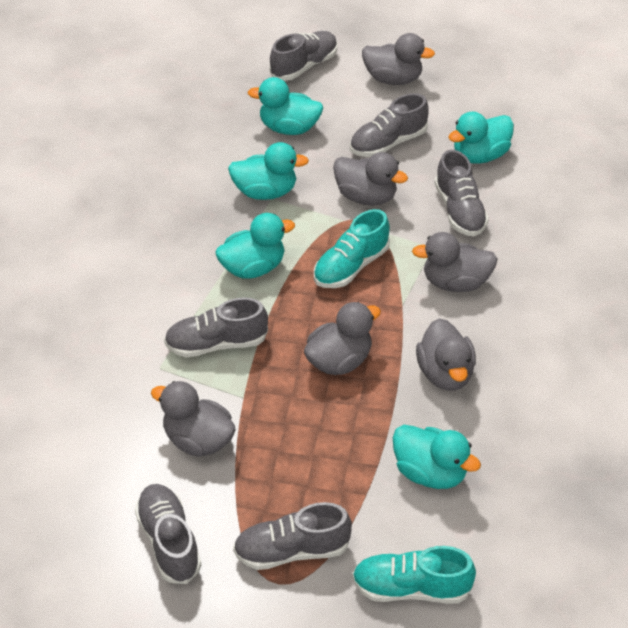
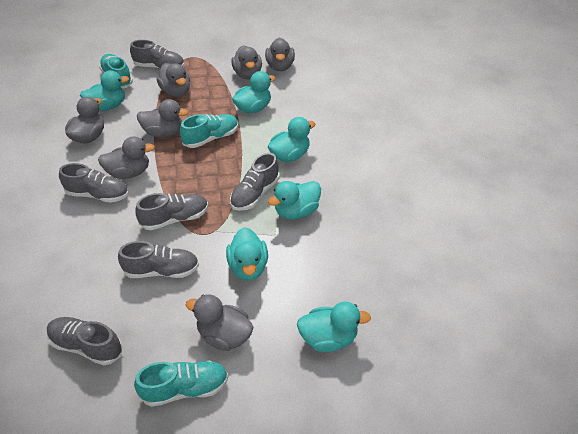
grey duck: [151,381,236,457] [304,302,381,375] [333,152,408,206] [362,33,435,85] [412,232,498,292] [416,318,476,391] = 6 -> [65,97,104,143] [98,136,155,179] [137,99,189,137] [157,63,190,97] [186,294,254,351] [231,45,262,79] [265,37,295,71] = 7
turquoise duck: [215,213,295,279] [228,142,309,200] [248,77,323,135] [393,425,481,489] [449,112,514,164] = 5 -> [80,70,129,111] [226,227,268,280] [232,71,275,114] [268,117,315,162] [268,181,321,220] [297,302,371,352] = 6
turquoise shoe: [314,209,390,288] [352,546,476,603] = 2 -> [99,54,133,88] [134,361,228,407] [180,114,238,148] = 3

